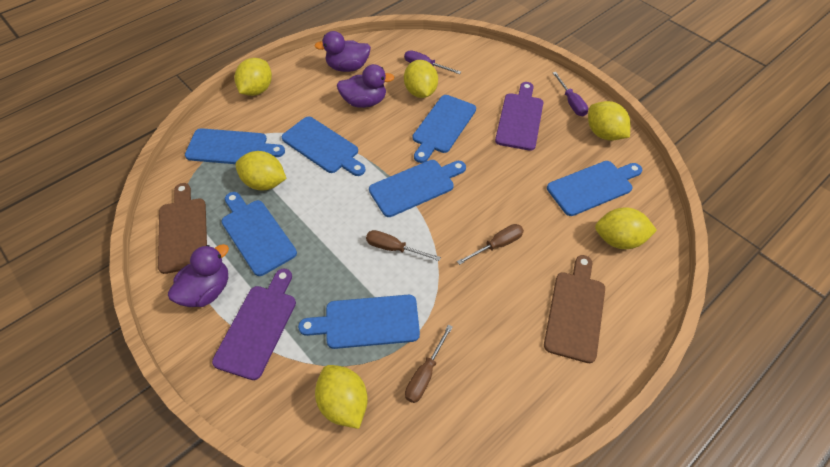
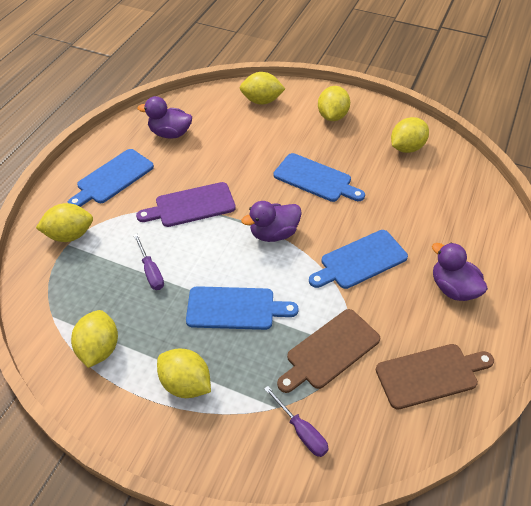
blue cutting board: [185,128,285,164] [221,192,297,276] [282,117,366,176] [298,295,420,349] [369,160,466,217] [413,95,476,163] [547,161,642,216] = 7 -> [68,149,154,207] [186,286,299,330] [274,153,365,202] [309,230,408,289] = 4
brown screwdriver: [366,230,441,261] [405,325,453,403] [457,224,524,265] = 3 -> none = 0
purple cutting board: [212,268,296,380] [495,82,543,151] = 2 -> [136,182,236,227] = 1

